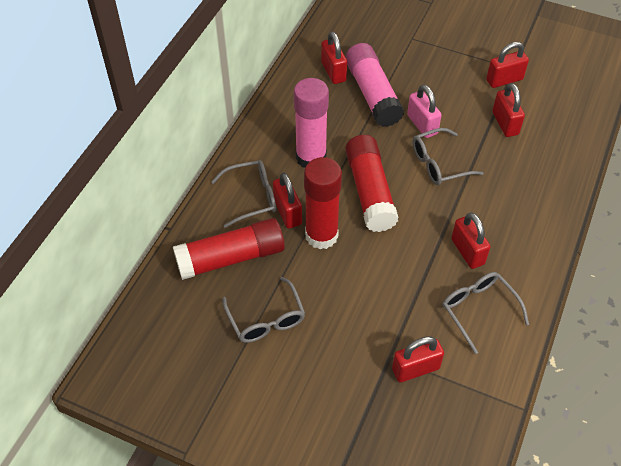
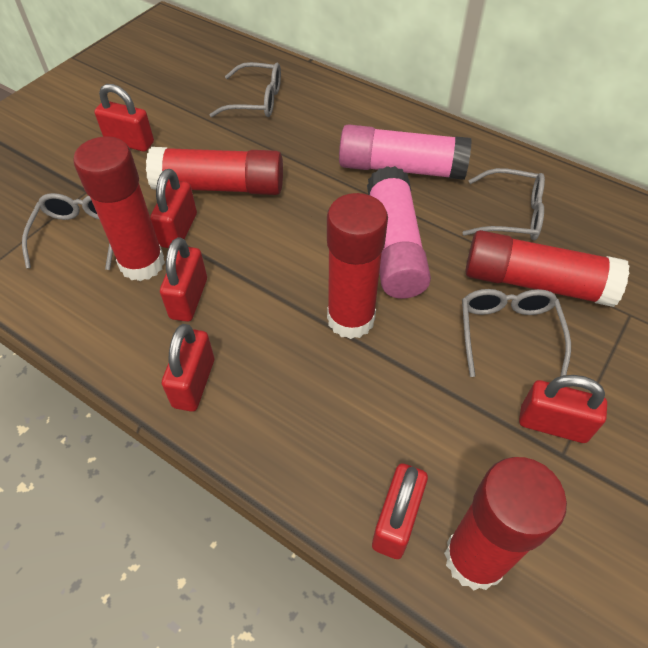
pink padlock: [407,84,442,138] = 1 -> none = 0
red glue stick: [173,218,285,280] [304,157,342,249] [345,135,399,232] = 3 -> [73,136,165,281] [146,147,283,195] [327,193,388,339] [444,457,567,590] [465,230,629,307] = 5

